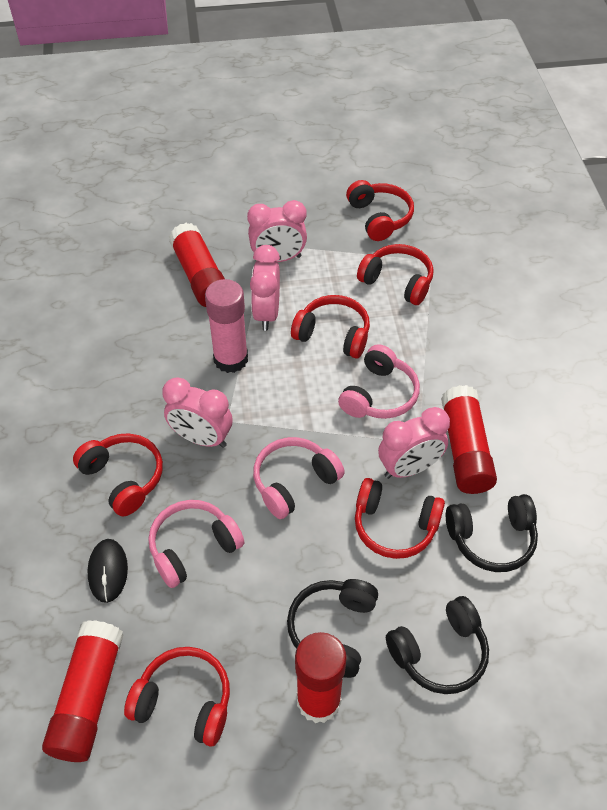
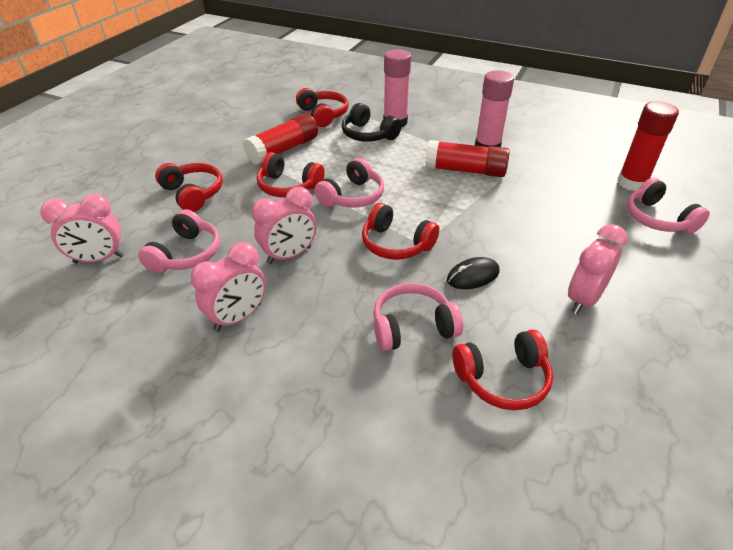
black headphones: [287,579,378,678] [386,596,489,694] [446,494,538,572] = 3 -> [342,103,402,142] = 1
pink glue stick: [205,279,248,373] = 1 -> [383,49,411,128] [475,70,514,147] = 2
pink headphones: [149,500,244,588] [253,437,345,519] [338,344,420,419] = 3 -> [138,209,220,273] [315,158,384,207] [373,283,463,351] [627,178,710,234] = 4
red glue stick: [42,620,124,762] [169,223,225,307] [295,632,347,723] [441,385,497,494] = 4 -> [243,113,318,165] [426,140,510,177] [617,101,679,191] = 3
red headphones: [73,433,163,516] [124,647,230,747] [291,295,370,359] [346,180,414,241] [355,478,445,559] [357,244,433,305] = 6 -> [155,163,223,212] [257,152,325,197] [296,88,349,127] [362,203,439,260] [452,330,553,410] = 5

